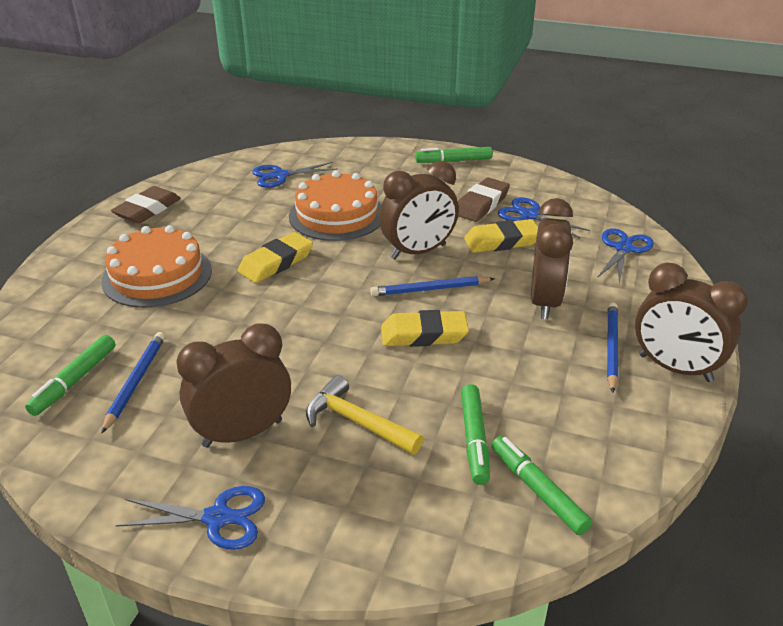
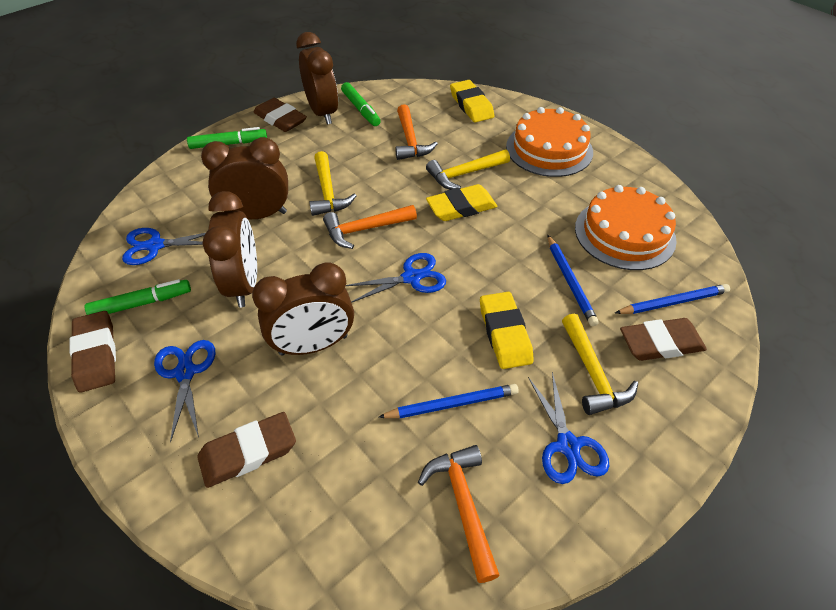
brown eraser: [111,186,181,224] [458,177,510,222] = 2 -> [69,311,116,393] [197,412,296,488] [253,98,307,132] [620,318,707,361] = 4
green marker: [25,335,115,416] [415,147,493,163] [461,384,490,485] [492,436,592,535] = 4 -> [84,279,191,315] [187,127,267,149] [341,82,381,126] = 3
orange hammer: none = 0 -> [323,205,417,249] [395,104,438,160] [418,445,500,583] = 3
yellow hammer: [306,375,424,455] = 1 -> [309,151,356,216] [426,149,510,190] [562,314,638,415] = 3

